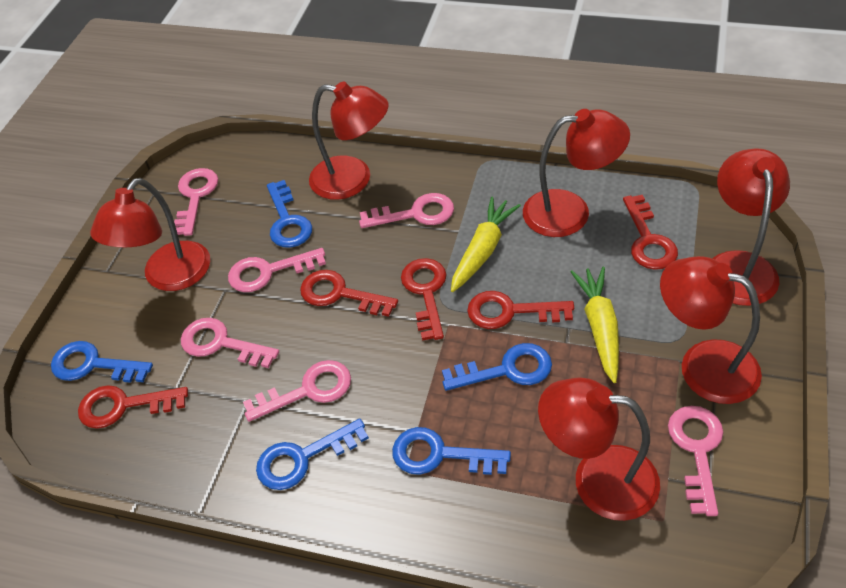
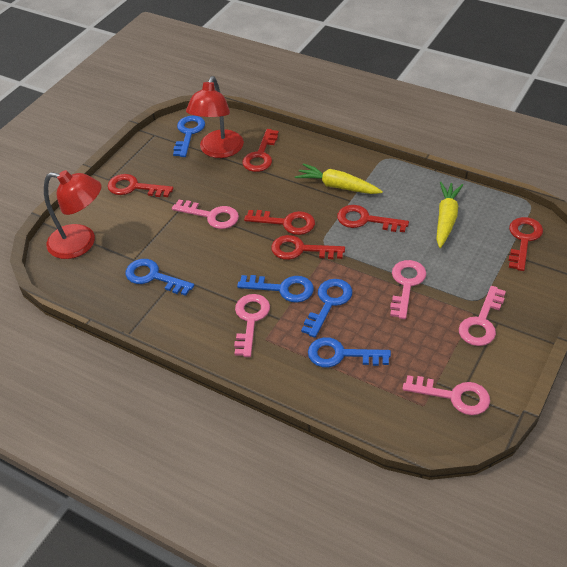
pink key: [174,168,218,236] [181,318,279,368] [228,248,326,292] [243,360,351,422] [359,193,454,228] [668,406,724,516] = 6 -> [172,200,239,229] [234,294,270,357] [390,260,426,319] [402,375,490,415] [459,286,506,346] = 5
red key: [78,385,188,429] [300,270,398,317] [401,258,446,341] [467,291,574,329] [623,195,678,270] = 5 -> [107,174,174,197] [242,129,279,172] [244,210,315,235] [271,235,345,260] [337,205,409,232] [508,217,543,271] = 6
red lamp: [90,178,210,291] [309,82,389,200] [523,109,630,237] [538,378,660,521] [660,256,762,404] [712,148,790,306] = 6 -> [44,170,102,259] [186,76,244,158] = 2

